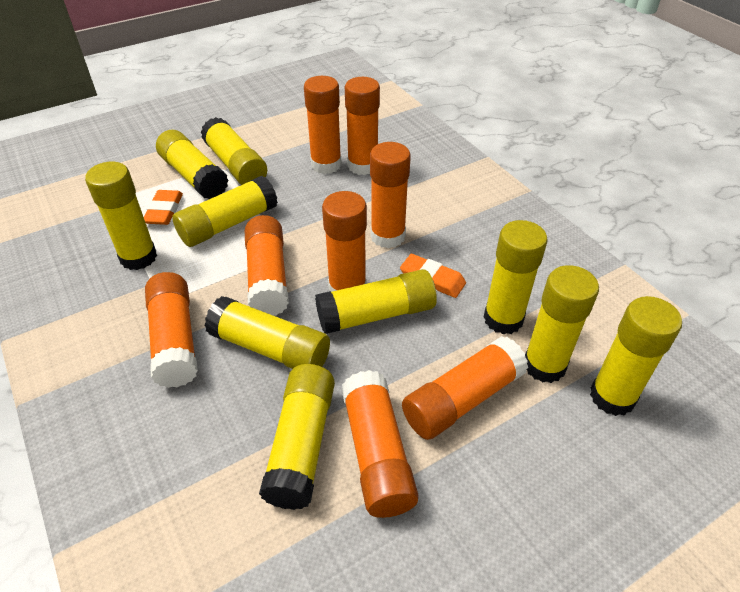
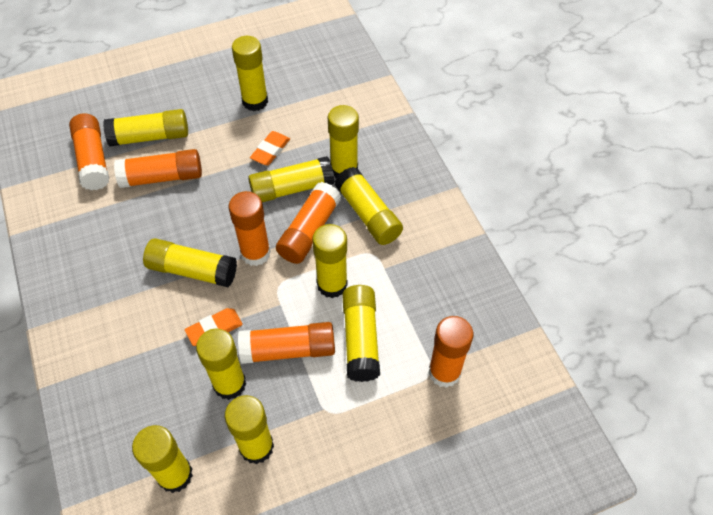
orange glue stick: [145,272,198,388] [245,215,289,316] [304,76,342,174] [322,191,367,292] [342,370,419,518] [345,77,380,175] [370,142,411,248] [402,336,528,440] = 8 -> [69,113,109,190] [114,149,202,188] [229,191,271,266] [238,322,335,364] [276,182,341,264] [428,316,474,388] = 6
yellow glue stick: [85,162,157,270] [156,130,229,199] [172,176,278,247] [201,117,267,185] [205,296,330,369] [259,364,335,510] [315,269,437,334] [484,220,548,335] [525,265,599,383] [590,296,682,416] = 10 -> [103,109,188,147] [132,425,193,493] [143,238,237,287] [196,329,246,400] [225,395,274,464] [232,36,268,111] [248,156,335,202] [312,224,348,298] [328,105,359,178] [335,167,403,245] [342,285,380,382] = 11

